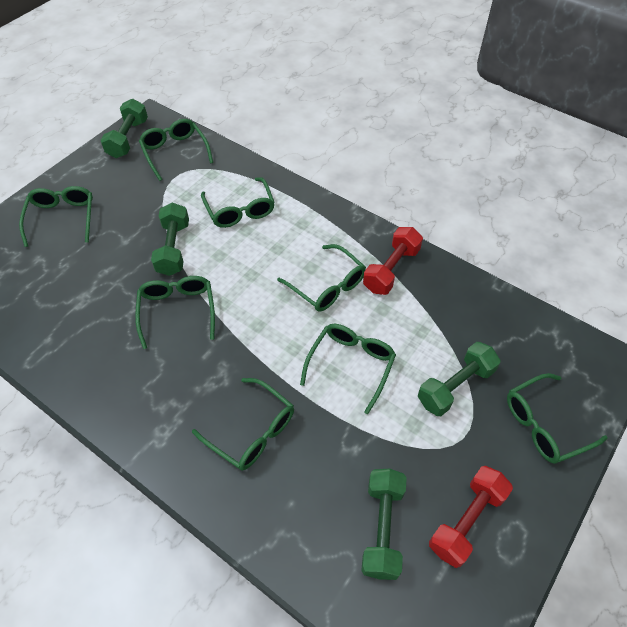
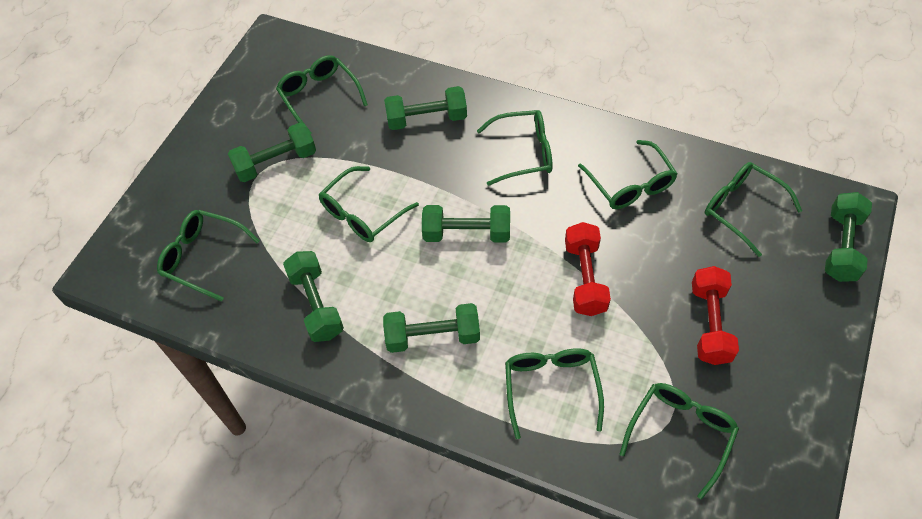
green dumbbell: [101,99,148,158] [151,202,189,276] [361,468,407,580] [418,342,500,416] = 4 -> [228,123,316,182] [283,251,344,342] [383,303,480,353] [384,86,467,130] [422,205,510,243] [825,192,872,282] = 6

